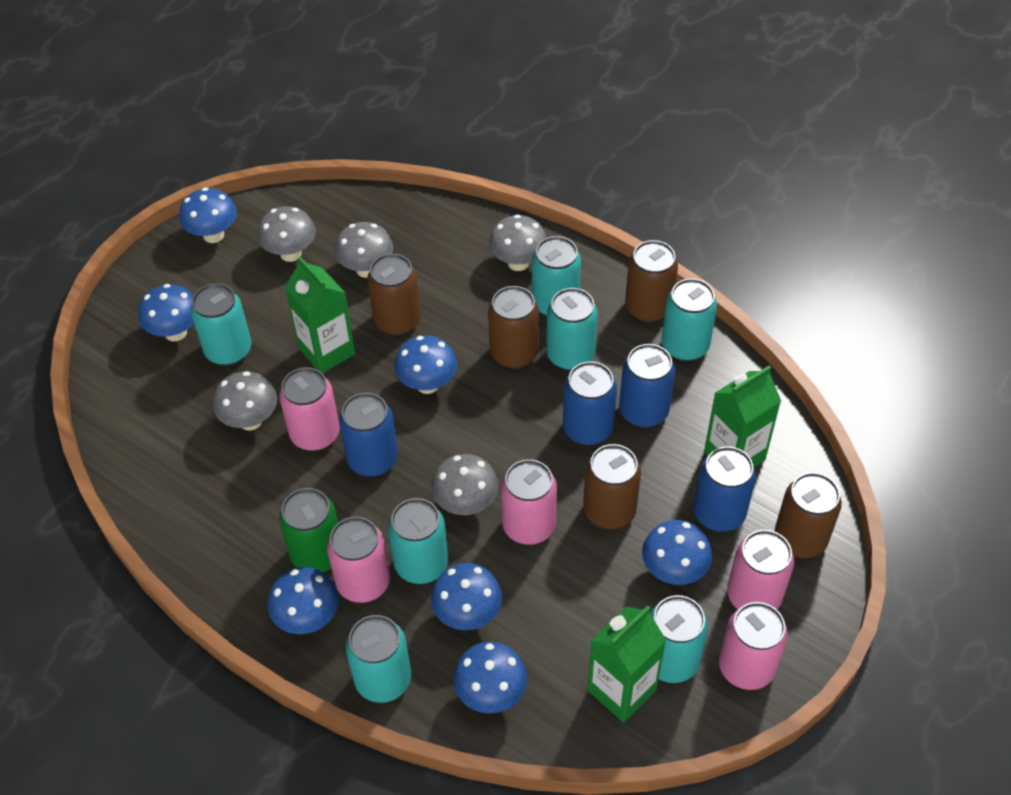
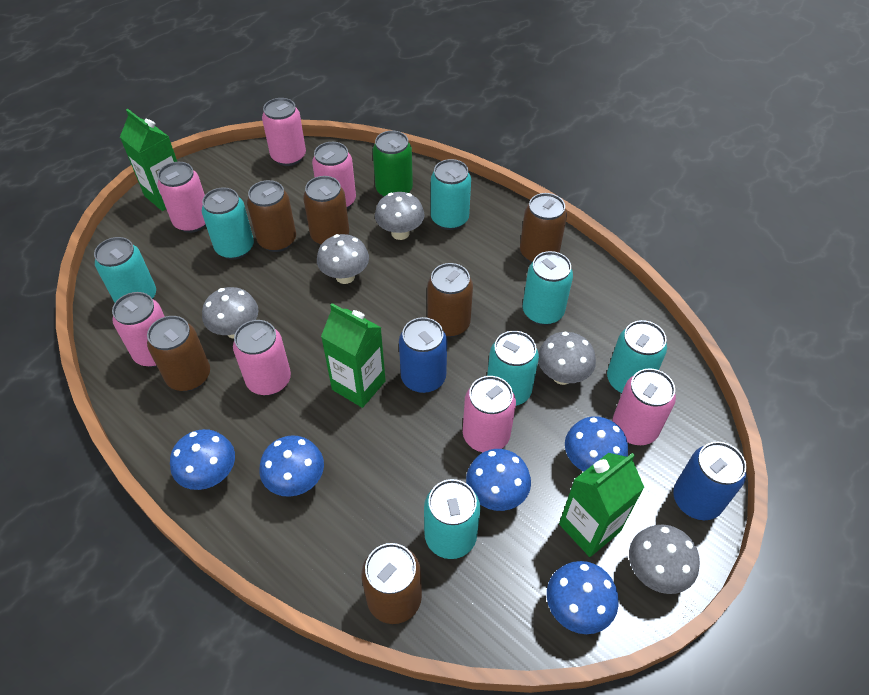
blue can: [339,393,398,477] [563,361,617,446] [619,344,675,428] [693,446,756,532] = 4 -> [399,317,447,393] [673,442,747,520] = 2
blue mushroom: [138,284,194,341] [179,188,237,243] [268,567,339,634] [394,336,457,394] [431,563,502,630] [453,642,527,713] [642,520,712,585] = 7 -> [170,429,235,490] [259,435,324,497] [466,449,531,511] [547,561,619,634] [565,416,628,472] = 5
brown can: [367,254,421,336] [488,286,539,369] [583,444,641,529] [625,240,678,323] [775,472,842,558] = 5 -> [147,316,210,391] [247,180,296,252] [303,176,349,245] [361,543,422,624] [427,263,473,337] [520,193,567,263] = 6
pink can: [279,367,340,451] [327,517,390,603] [501,459,557,545] [719,602,788,690] [727,530,794,609] = 5 -> [112,292,165,367] [158,162,206,233] [233,320,291,396] [262,98,306,166] [312,142,356,209] [463,376,516,452] [612,368,676,445] = 7

